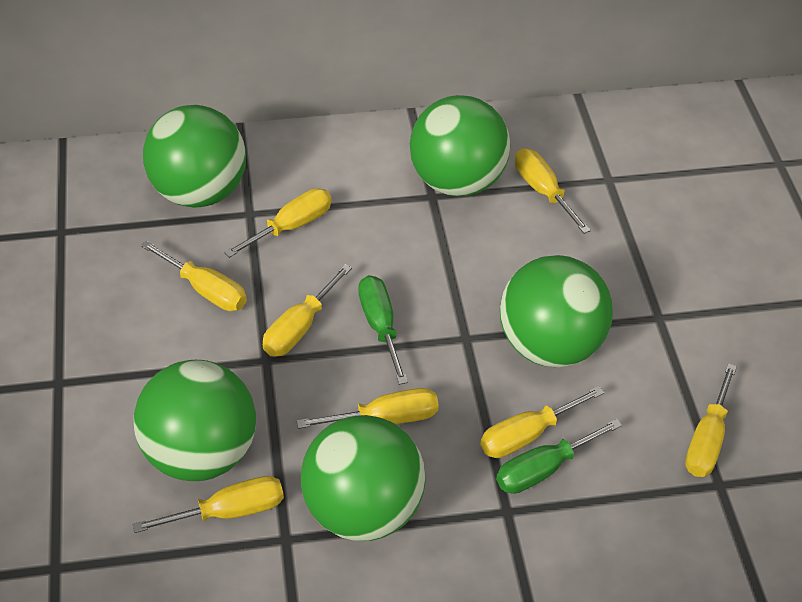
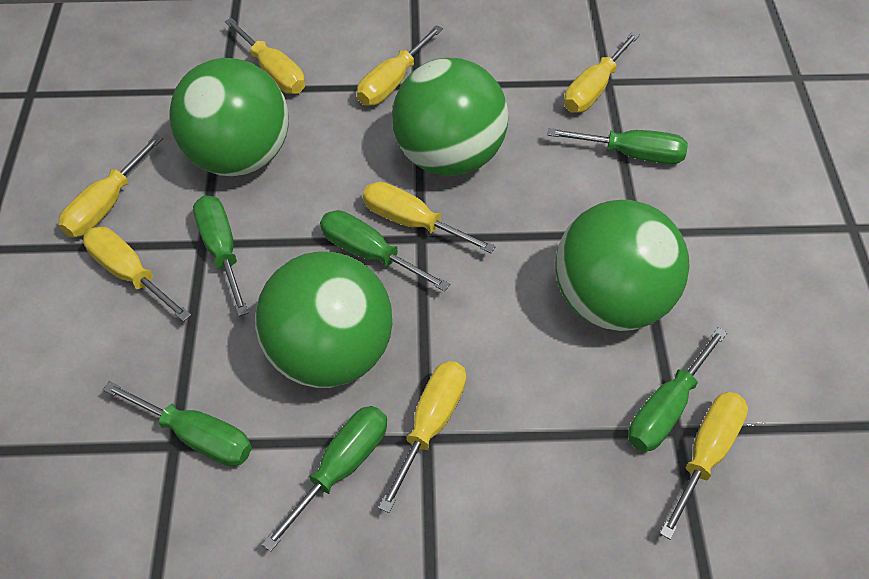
green ball: [134,360,256,481] [143,105,246,208] [301,415,426,541] [410,95,510,196] [500,255,613,367] = 5 -> [170,58,289,176] [255,251,392,388] [392,58,508,176] [556,200,690,331] = 4
green screwdriver: [358,275,408,385] [496,419,622,494] = 2 -> [103,381,252,467] [193,195,249,316] [262,406,387,552] [320,210,450,292] [547,128,688,164] [628,327,728,452] = 6

